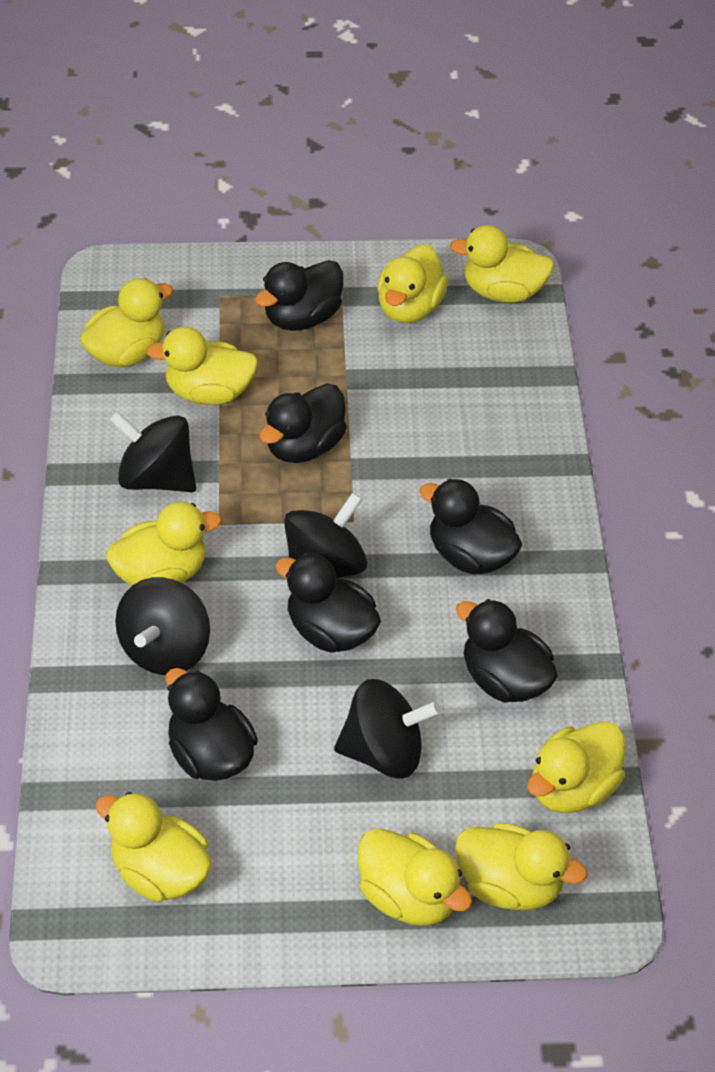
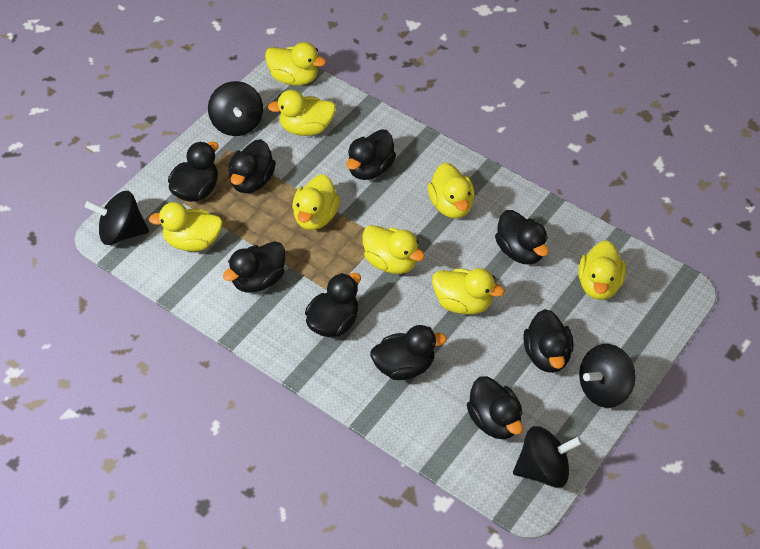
black duck: [165,668,258,781] [255,260,343,331] [260,384,347,463] [275,553,381,653] [419,479,522,574] [456,599,558,702] = 6 -> [168,141,218,202] [223,241,285,293] [228,139,276,193] [305,273,361,337] [346,129,396,180] [370,325,447,380] [467,376,523,439] [495,210,549,265] [523,309,573,373] = 9
yellow duck: [80,278,173,368] [95,792,211,902] [106,502,221,586] [146,327,258,405] [358,828,472,926] [377,244,449,323] [450,225,554,303] [455,823,587,910] [527,721,625,813] = 9 -> [149,202,223,251] [265,42,326,86] [268,90,336,136] [292,174,340,230] [363,225,425,274] [428,163,475,218] [432,268,504,314] [578,241,626,300] = 8

